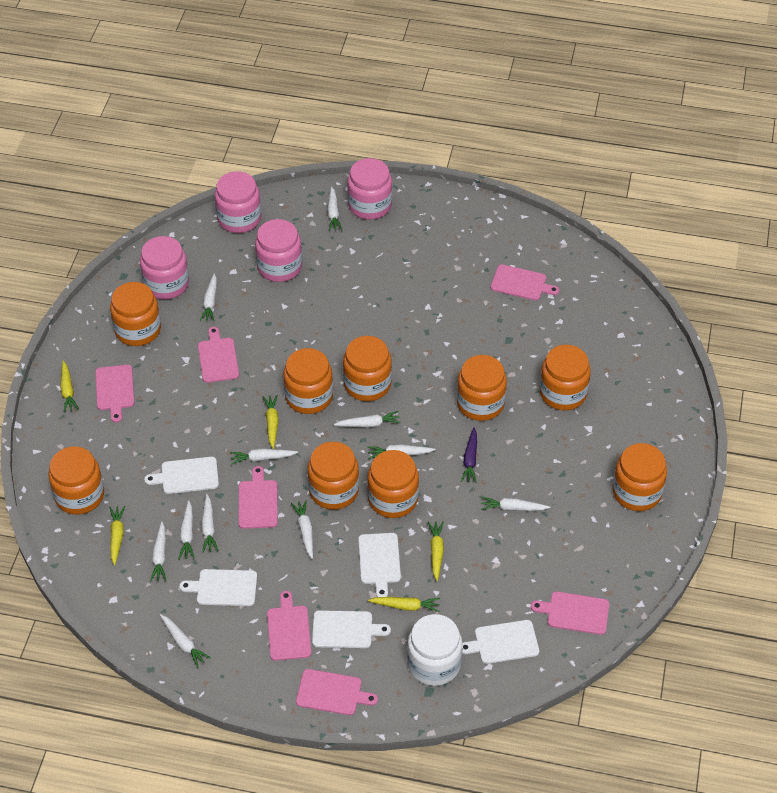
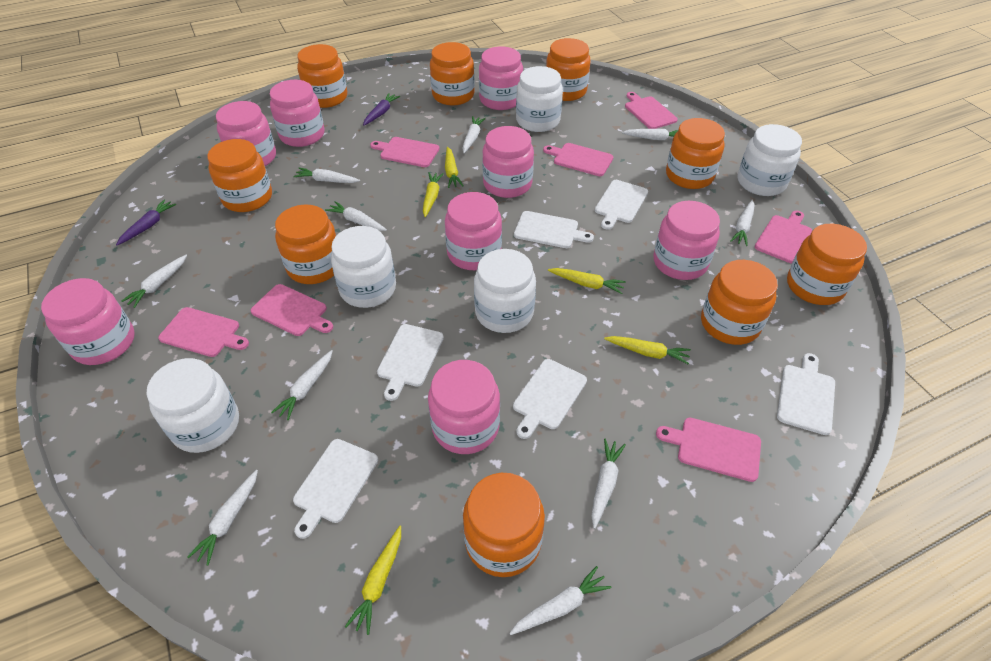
pink jar: [140,236,189,299] [215,171,261,233] [255,219,302,282] [347,158,392,220] = 4 -> [41,278,135,365] [216,101,276,166] [270,80,325,147] [428,360,500,454] [445,192,502,270] [479,46,523,110] [482,126,534,198] [653,201,720,280] = 8
purple carrot: [461,427,477,483] = 1 -> [116,199,176,245] [363,93,400,126] = 2
white carrot: [150,521,166,581] [160,614,211,668] [178,500,195,559] [200,274,217,322] [201,494,219,553] [230,448,298,465] [291,500,313,559] [327,186,343,231] [333,411,401,428] [368,444,435,459] [481,497,550,511] = 11 -> [122,255,187,308] [187,470,258,566] [271,350,333,420] [293,168,360,183] [325,201,387,231] [462,116,486,153] [509,566,611,635] [591,438,626,529] [622,129,678,140] [730,200,755,246] = 10
white cutting board: [144,457,219,494] [179,569,257,606] [312,610,391,648] [358,533,401,597] [462,620,539,664] = 5 -> [293,439,378,539] [377,324,444,401] [513,359,587,439] [514,211,594,248] [595,180,648,230] [777,353,835,435] = 6
white jar: [407,614,462,686] = 1 -> [146,358,239,453] [331,226,396,308] [474,249,536,333] [516,66,563,132] [738,124,802,196] = 5

